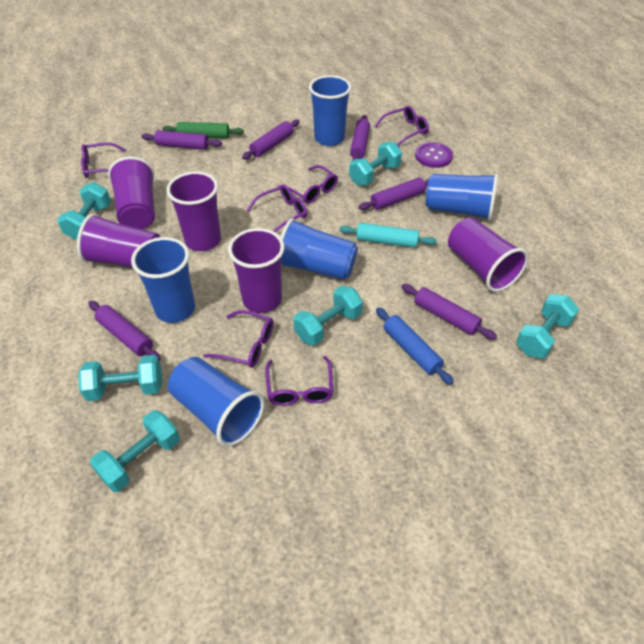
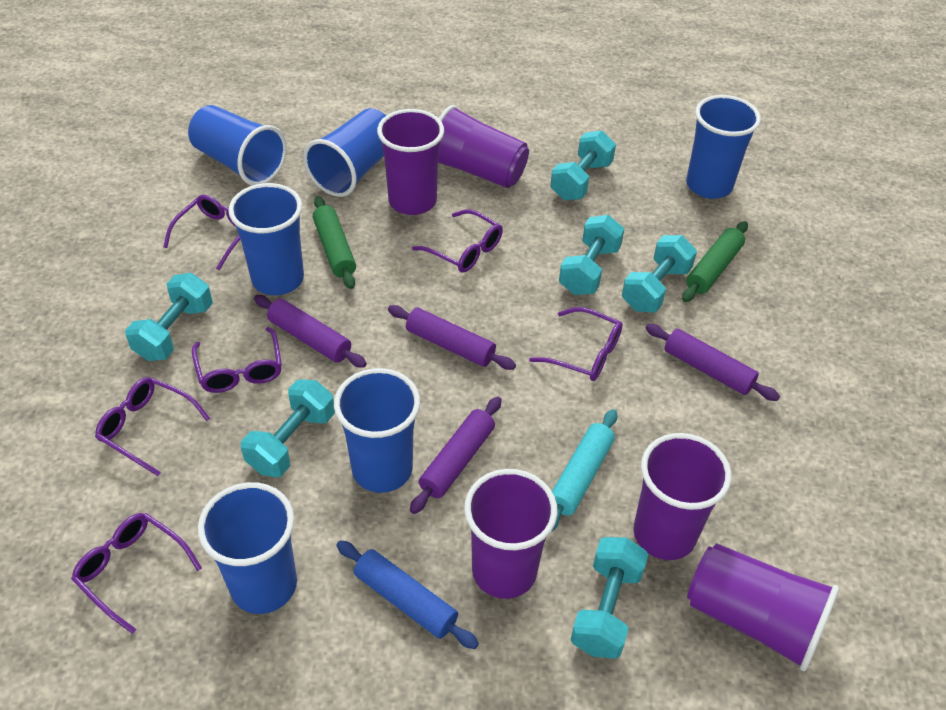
blue cup: [131,237,195,323] [168,357,264,446] [281,218,358,280] [309,75,351,146] [426,174,498,221] = 5 -> [188,105,287,185] [198,482,297,614] [228,183,304,295] [303,108,386,197] [334,368,420,493] [686,95,761,199] = 6
green rolling pin: [163,122,244,139] = 1 -> [313,196,356,289] [682,221,748,302] = 2
purple button: [415,142,453,168] = 1 -> none = 0
purple rolling pin: [88,301,161,361] [141,130,222,150] [242,119,300,160] [350,115,370,160] [359,177,429,210] [401,284,497,340] = 6 -> [254,295,367,368] [388,305,516,370] [410,397,502,514] [646,324,780,401] = 4

